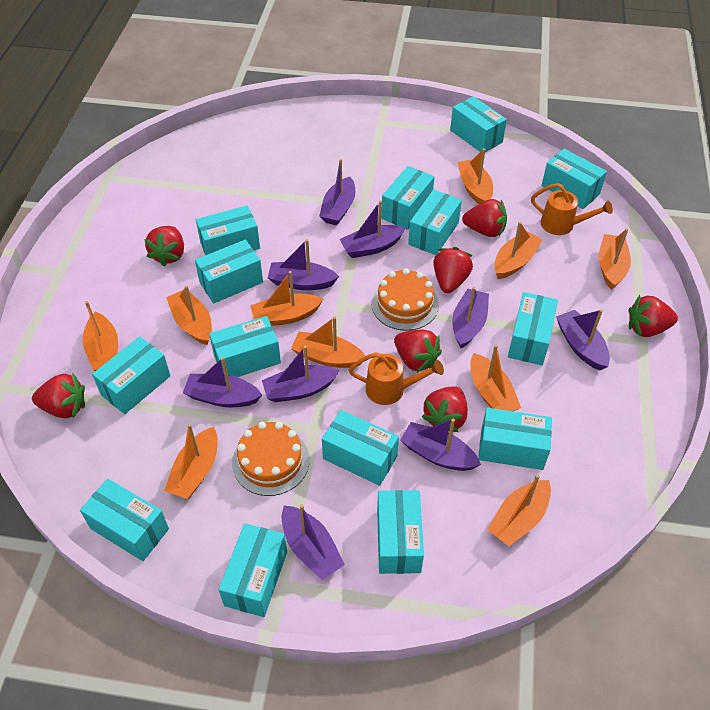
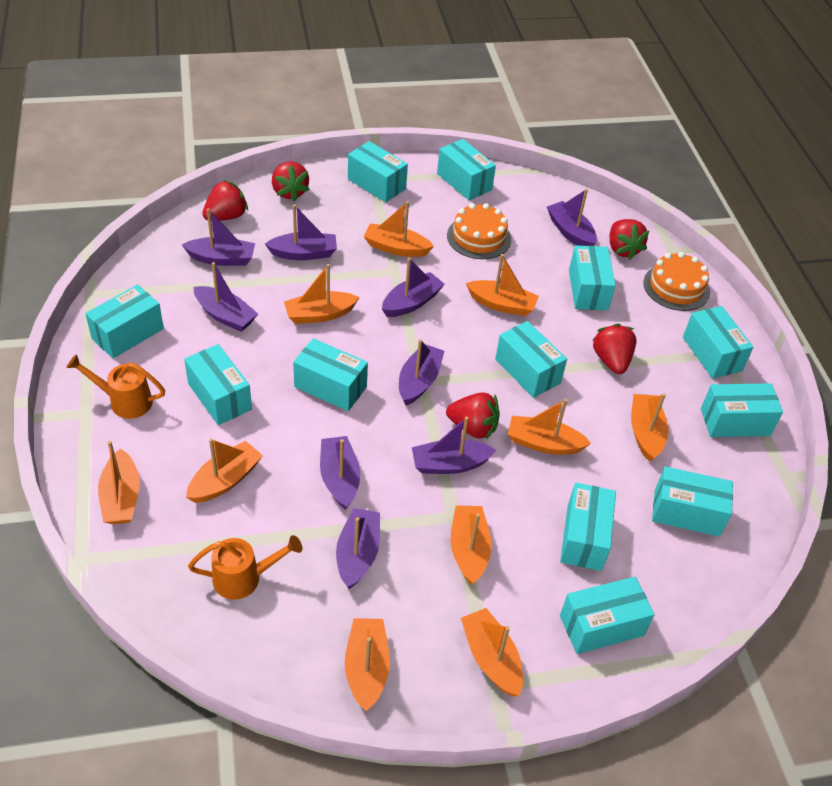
red strawberry: [32,373,85,418] [144,226,184,267] [394,330,442,373] [421,386,468,432] [433,247,473,293] [462,199,507,237] [628,295,678,337] = 7 -> [202,180,248,221] [272,162,310,201] [446,393,500,439] [592,323,637,374] [610,219,649,259] = 5
turquoise box: [80,479,169,561] [92,336,171,414] [195,240,263,304] [196,205,260,255] [209,316,281,377] [218,523,287,617] [322,410,399,486] [377,490,424,574] [381,166,434,230] [408,190,462,255] [450,96,507,152] [478,408,552,470] [508,292,558,365] [542,149,607,209] = 14 -> [85,285,164,358] [184,344,252,425] [293,338,368,411] [348,141,408,202] [437,139,496,200] [495,321,567,398] [560,483,616,571] [560,577,655,654] [569,245,616,310] [652,467,733,537] [683,306,754,379] [701,383,783,437] = 12

